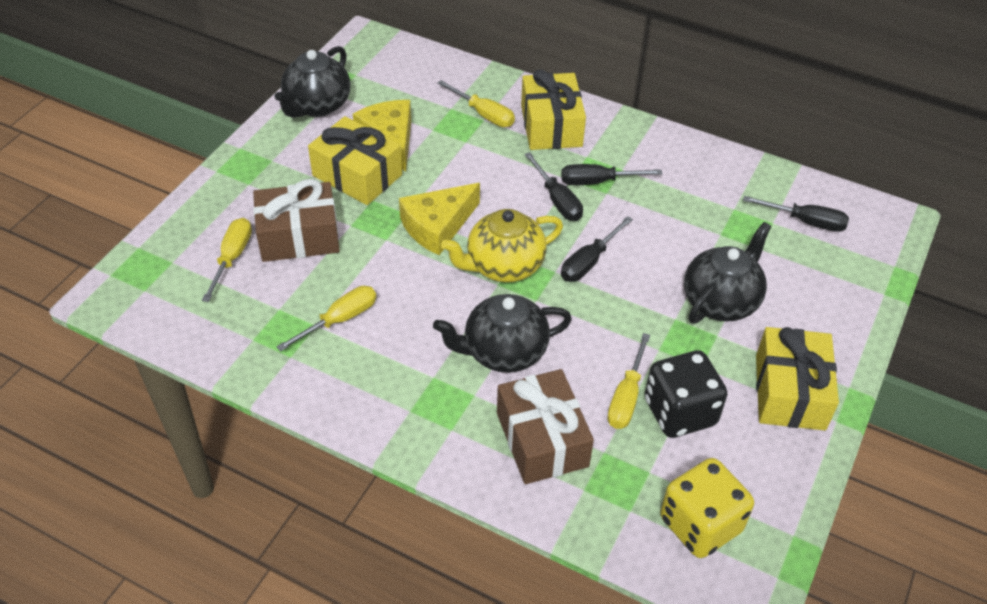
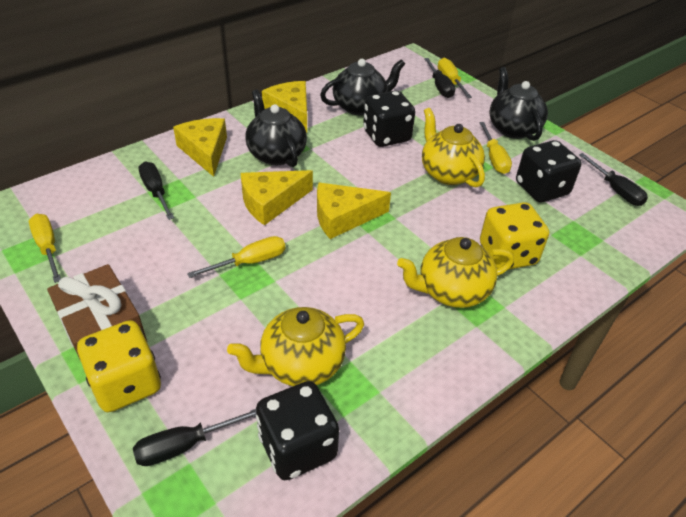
black dice: [645,350,727,438] = 1 -> [256,381,339,480] [363,91,415,147] [516,140,582,202] = 3
brown gift: [253,179,340,262] [497,369,594,484] = 2 -> [47,264,147,359] = 1
yellow cheese: [353,100,411,172] [399,183,480,255] = 2 -> [173,118,227,177] [241,170,313,225] [262,81,307,132] [317,183,391,239] = 4
yellow dice: [660,458,754,558] = 1 -> [77,320,161,412] [480,202,549,270] = 2
yellow gift: [308,116,402,205] [521,69,586,150] [756,327,839,431] = 3 -> none = 0
yellow teapot: [441,209,563,282] = 1 -> [227,307,364,386] [397,237,514,308] [422,108,485,188] = 3

